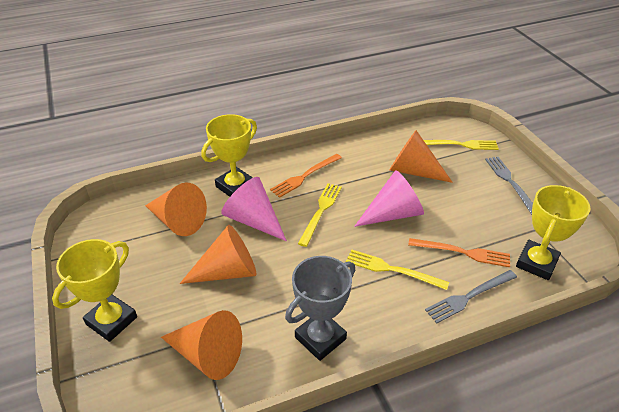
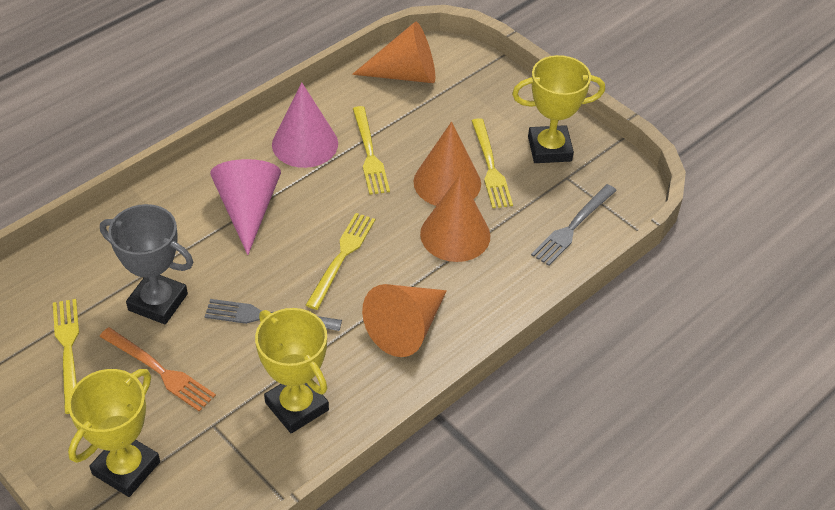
orange fork: [270,154,342,198] [408,238,510,267] = 2 -> [99,327,216,412] = 1
yellow fork: [298,183,342,247] [346,250,449,290] [424,140,499,150] = 3 -> [53,299,79,414] [306,213,375,310] [353,106,390,195] [472,118,513,208] = 4

